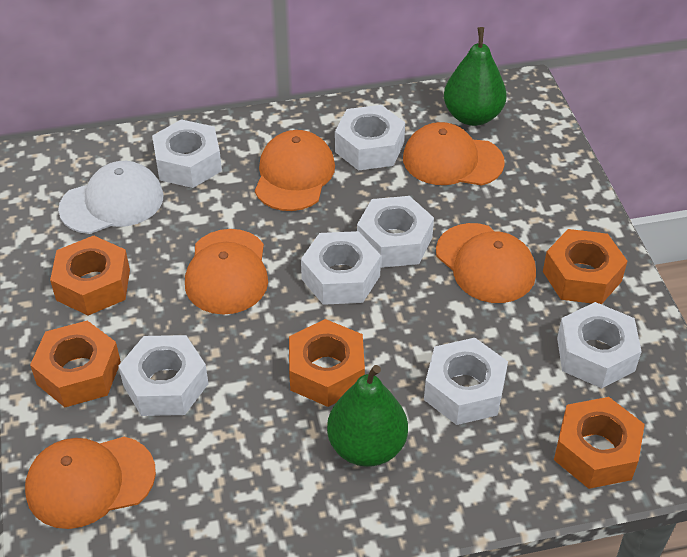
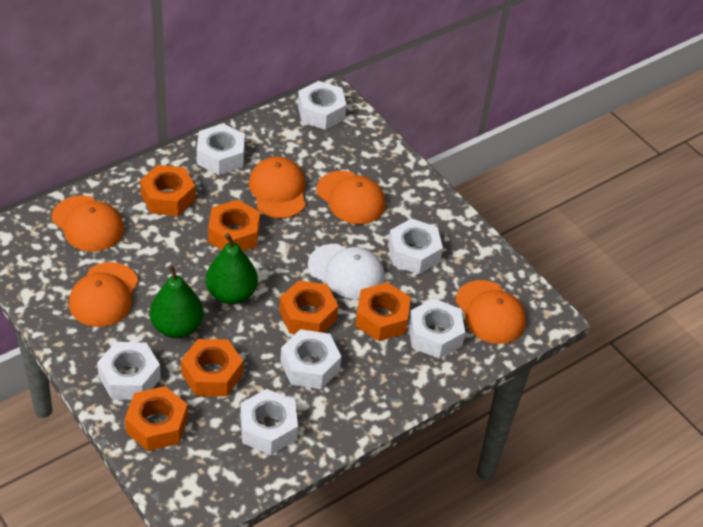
orange nut: [30,320,121,407] [50,235,130,315] [289,319,365,407] [543,229,627,305] [554,397,645,489] = 5 -> [125,386,188,451] [140,165,195,216] [181,339,243,396] [208,200,260,251] [279,280,338,334] [355,282,411,341] = 6

